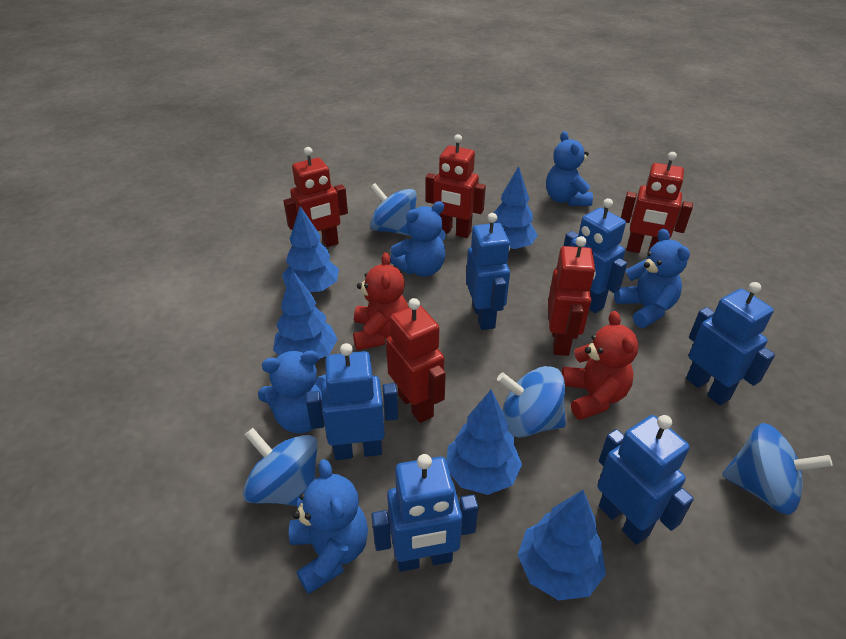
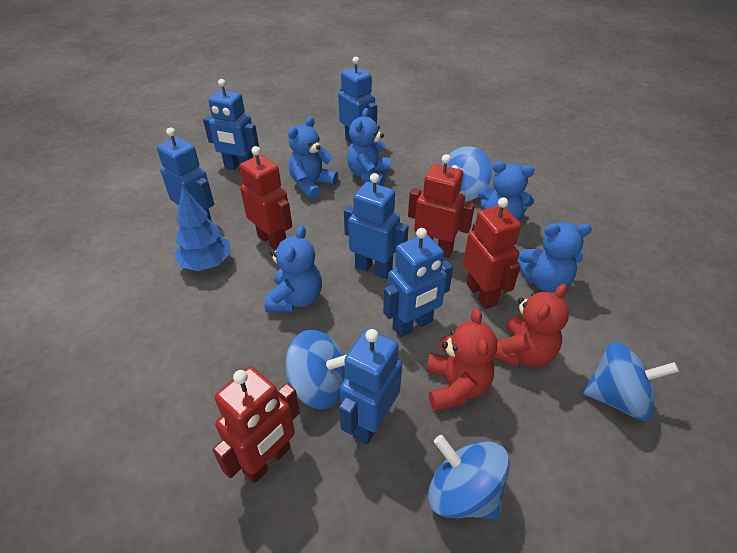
blue tree: [273,270,337,359] [282,206,339,293] [446,390,522,495] [489,166,538,250] [518,490,606,600] = 5 -> [174,186,230,271] = 1
red robot: [283,147,348,247] [386,298,446,423] [425,134,486,238] [548,236,596,356] [621,152,693,253] = 5 -> [212,367,300,483] [239,146,292,250] [408,154,475,258] [463,197,521,309] = 4

